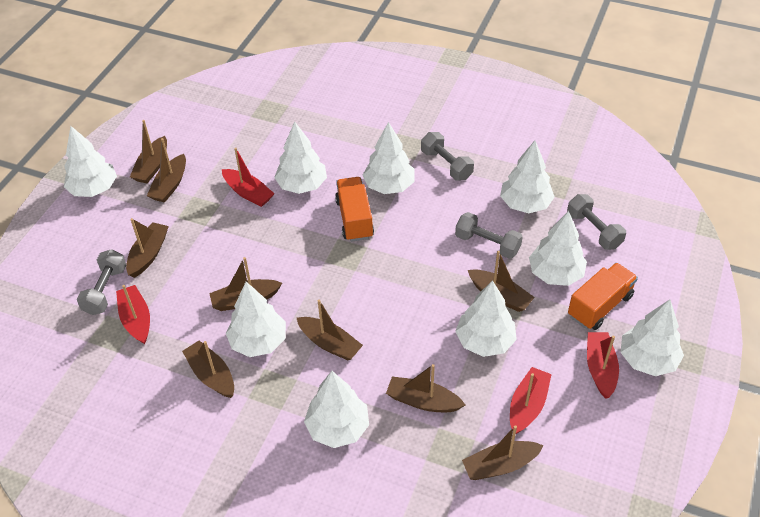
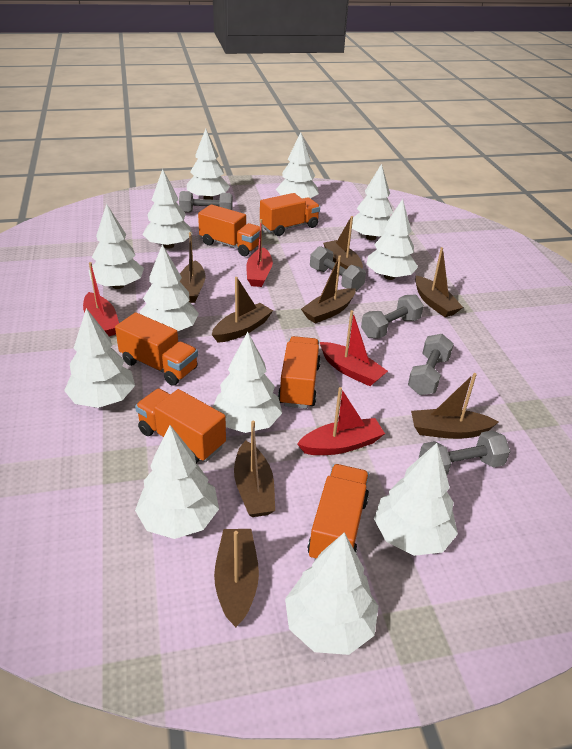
brown boat: [126,218,169,278] [130,120,167,184] [147,138,186,203] [182,340,234,398] [209,257,282,311] [297,300,363,360] [386,364,465,412] [462,425,544,480] [468,251,535,312] = 9 -> [180,232,206,303] [212,277,273,343] [214,529,259,627] [234,420,275,517] [301,255,356,324] [323,216,363,269] [411,373,498,439] [415,247,463,317] = 8
grey dumbbell: [77,249,126,315] [421,132,474,181] [455,212,523,259] [567,194,626,250] = 4 -> [179,191,233,213] [310,246,366,291] [361,294,424,339] [408,334,454,395] [419,430,510,475] = 5
orange truck: [335,177,374,242] [568,263,638,330] = 2 -> [115,312,198,386] [135,388,226,463] [198,204,263,256] [260,193,320,236] [278,336,321,409] [308,464,369,561] = 6
white tree: [64,126,117,197] [226,282,286,357] [274,121,327,194] [304,371,369,448] [363,122,415,194] [455,280,517,357] [500,141,555,213] [529,211,587,286] [620,299,684,376] = 9 -> [64,308,135,408] [89,204,144,289] [135,425,219,539] [140,244,199,332] [143,169,193,248] [187,129,230,200] [213,332,282,433] [276,133,319,199] [285,532,379,655] [352,164,393,240] [366,199,418,280] [374,443,458,556] = 12

